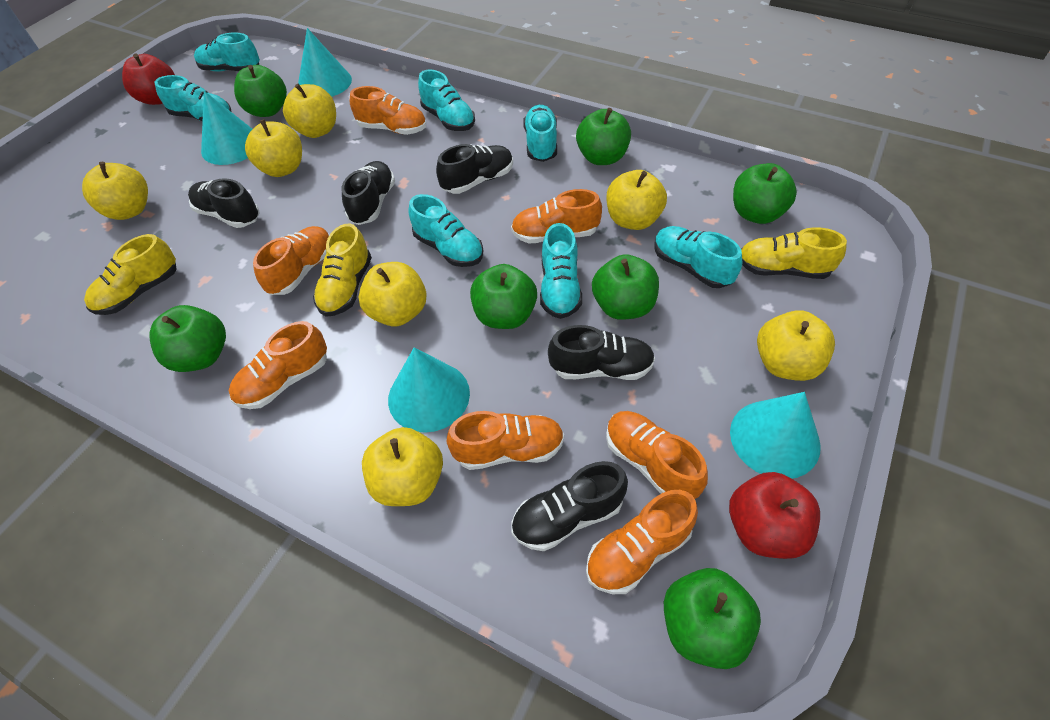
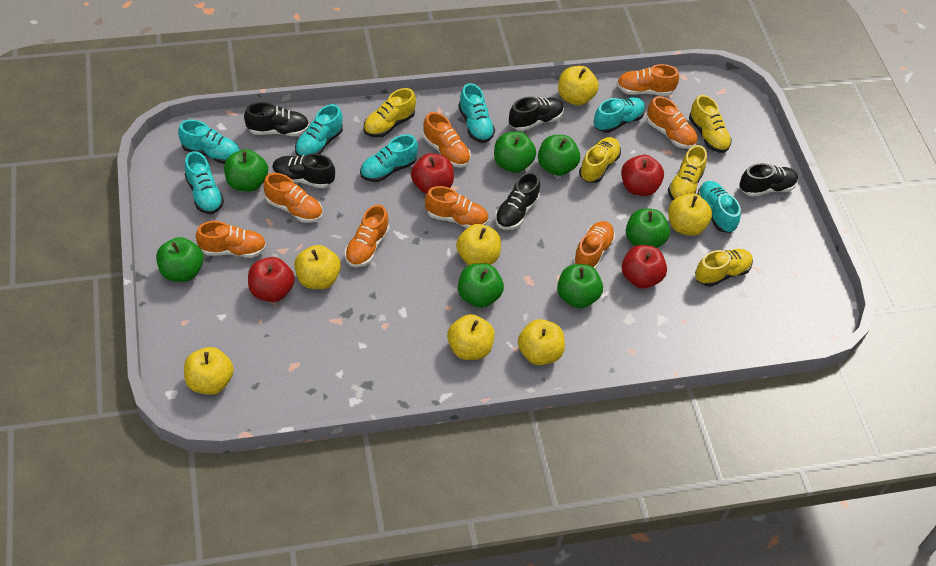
orange shoe: [229,321,327,409] [253,226,329,295] [350,86,426,135] [447,411,564,470] [511,189,602,244] [586,490,698,594] [606,411,708,499] = 7 -> [196,221,266,258] [263,173,323,223] [345,204,389,267] [423,112,471,167] [425,186,488,228] [573,221,615,270] [617,64,679,96] [647,96,697,149] = 8
red apple: [122,53,175,105] [729,472,820,559] = 2 -> [248,257,295,302] [411,153,454,194] [621,155,664,196] [622,245,667,288] = 4
turquoise cone: [201,91,252,165] [298,28,352,97] [388,347,470,433] [730,392,821,479] = 4 -> none = 0
yellow shoe: [84,234,176,315] [313,223,372,317] [741,227,847,279] = 3 -> [363,88,416,137] [579,137,621,183] [668,145,707,200] [689,95,732,153] [695,249,753,287] = 5

